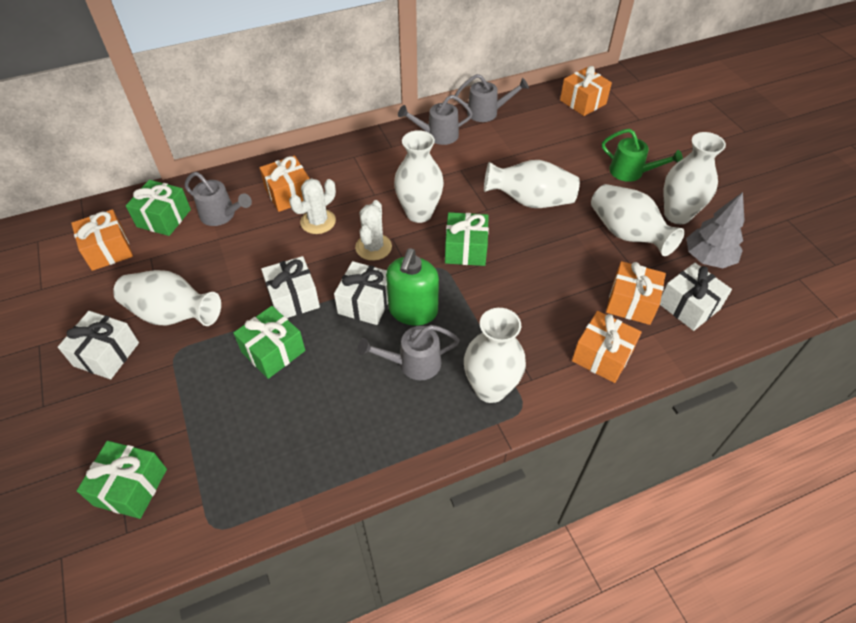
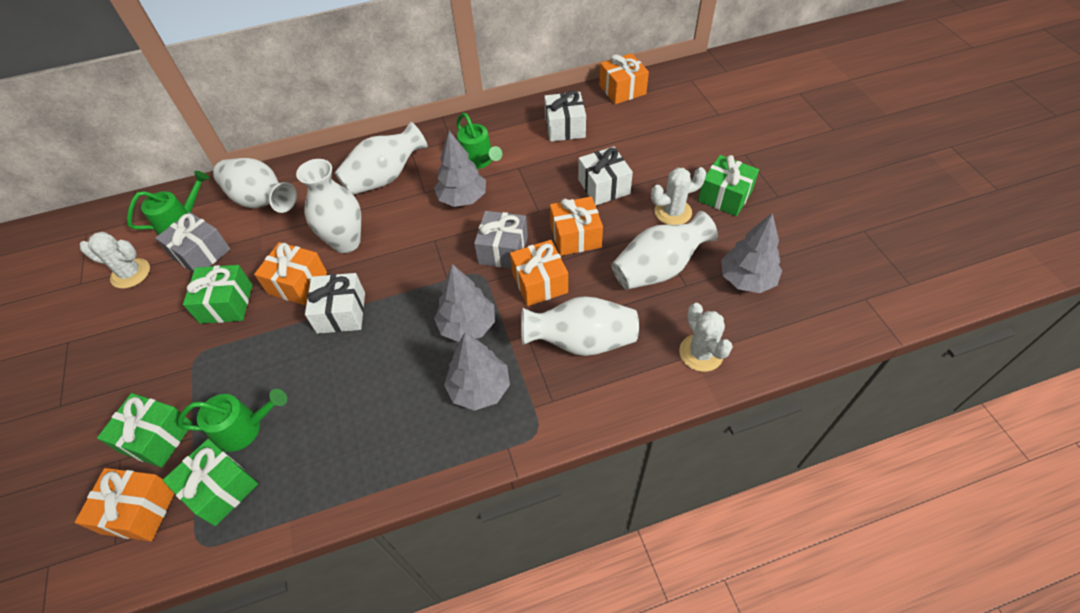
green soap dispenser: [386,248,439,326] = 1 -> none = 0
green watering can: [602,129,683,182] = 1 -> [127,171,209,235] [177,389,287,452] [456,113,502,169] = 3
grey gift: none = 0 -> [155,212,230,272] [474,211,528,268] = 2
grey tree: [686,192,744,268] = 1 -> [434,131,486,207] [434,264,495,342] [444,332,510,411] [721,213,782,293] = 4
grey watering can: [184,172,252,226] [357,325,460,380] [398,95,473,145] [455,74,529,122] = 4 -> none = 0
white cactus: [289,178,336,234] [355,200,392,261] = 2 -> [80,232,150,289] [651,167,706,225] [679,303,733,372] = 3
white gift: [58,311,139,379] [261,256,320,318] [334,261,388,325] [660,263,732,331] = 4 -> [305,273,365,334] [544,91,586,142] [578,147,633,206] = 3
white vase: [113,270,221,326] [394,130,444,223] [464,308,526,403] [484,160,580,208] [591,184,685,256] [664,132,726,224] = 6 -> [213,158,297,213] [296,159,361,253] [335,122,428,195] [521,296,639,356] [612,211,718,290] = 5

